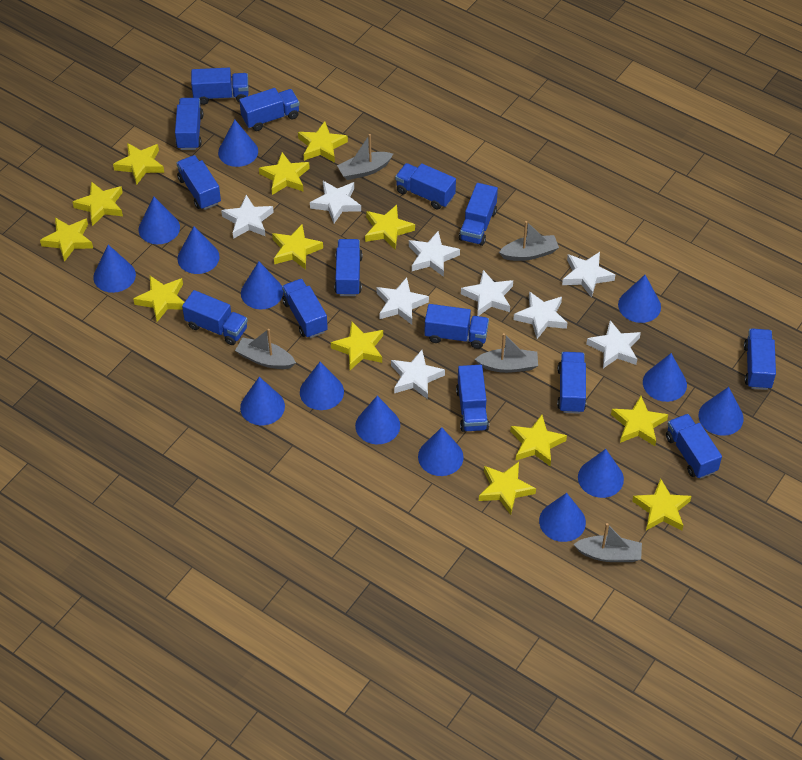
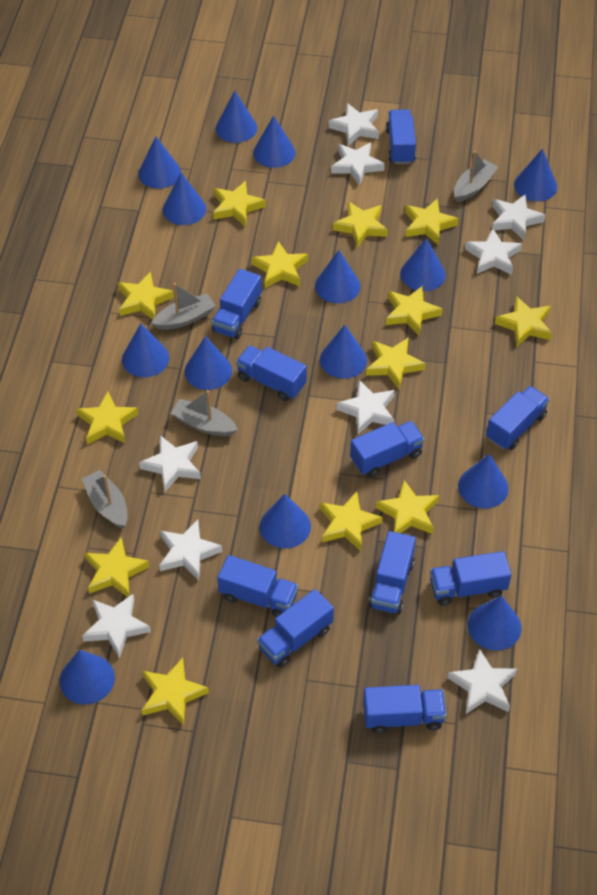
blue truck: [175,98,203,150] [177,155,221,210] [182,290,248,345] [191,68,249,105] [239,88,300,131] [282,279,328,338] [334,239,362,296] [395,163,456,209] [425,304,489,349] [456,365,489,432] [459,183,498,246] [557,352,586,414] [666,414,722,479] [744,329,776,390] = 14 -> [212,269,262,339] [217,555,298,617] [236,345,307,401] [257,589,334,668] [350,421,425,477] [363,685,446,733] [369,531,416,614] [386,109,416,164] [430,551,512,606] [486,386,550,450] = 10
grey boat: [235,329,296,369] [337,134,393,180] [475,333,538,373] [499,221,559,261] [573,523,642,562] = 5 -> [82,470,128,528] [151,283,216,330] [171,390,238,436] [454,151,498,202] = 4

